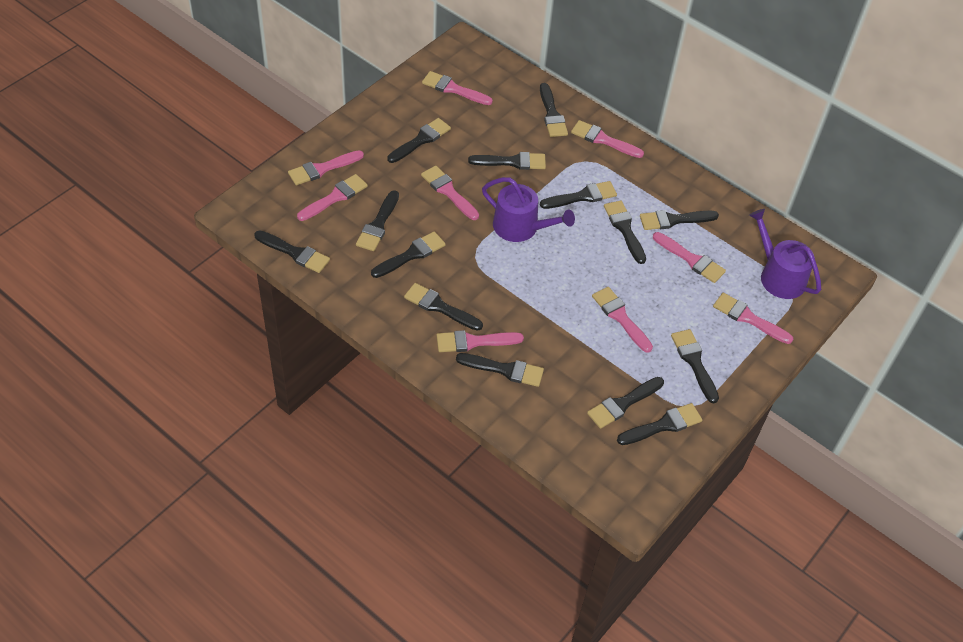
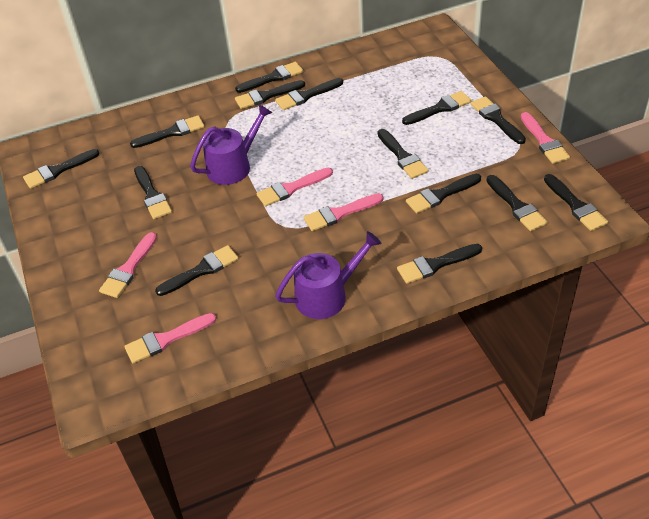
pink brush: [288,150,364,185] [297,174,368,221] [421,166,479,220] [422,71,493,105] [437,330,524,352] [571,120,644,158] [592,287,653,353] [653,232,726,283] [713,293,793,344] = 9 -> [99,232,157,298] [124,313,216,364] [256,168,333,206] [303,193,383,231] [521,112,570,164] = 5

